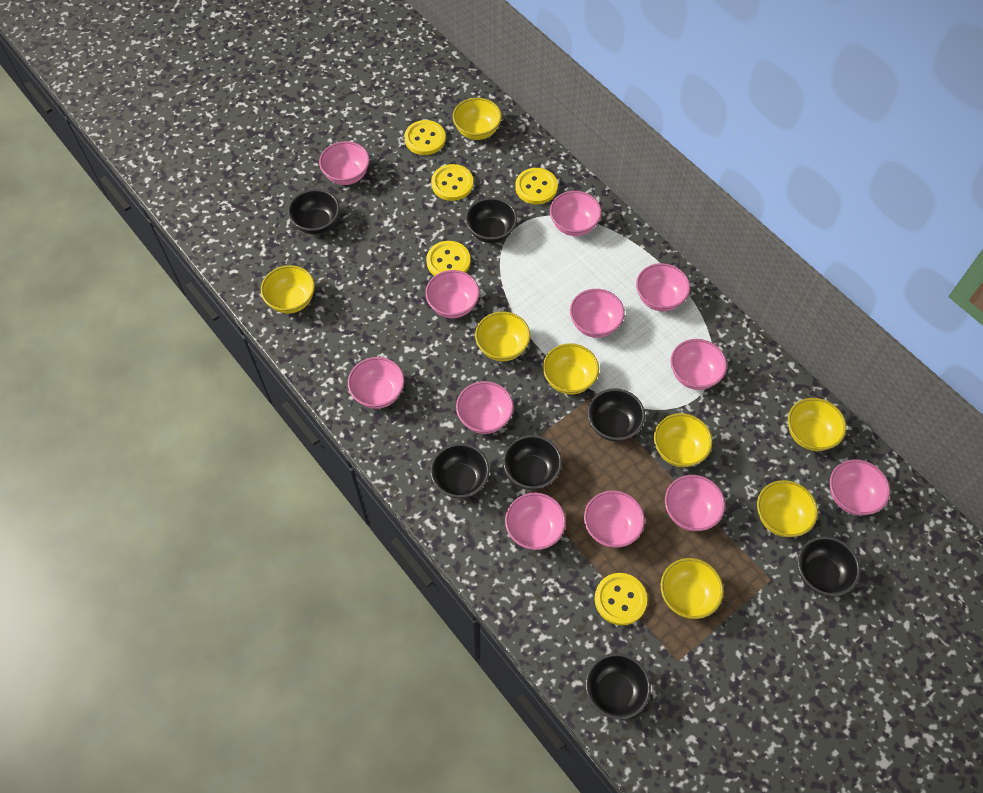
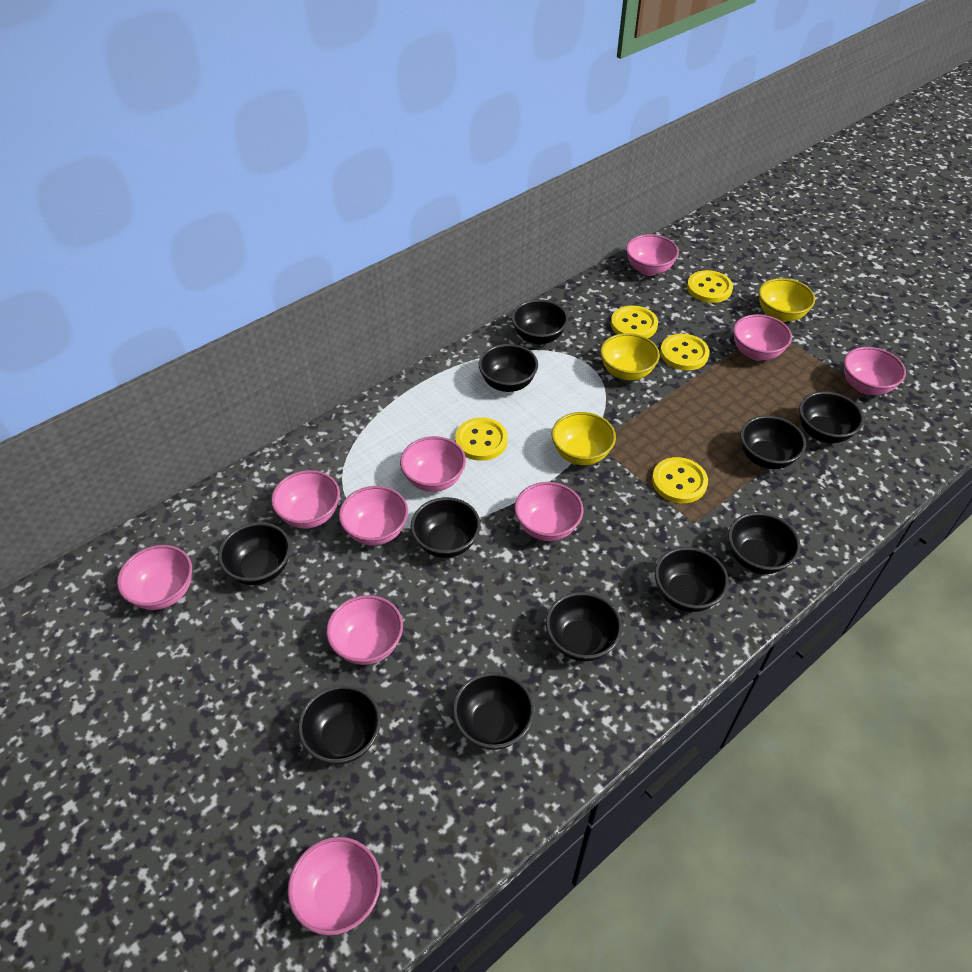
black bowl: [288,189,340,234] [430,443,489,499] [465,197,517,243] [503,435,562,490] [585,653,651,720] [587,388,645,441] [797,536,860,596] = 7 -> [218,522,291,585] [298,685,381,764] [411,497,481,558] [453,672,534,750] [479,344,538,392] [512,299,568,345] [546,592,622,661] [655,547,729,612] [728,512,801,574] [740,415,806,469] [799,391,864,443] = 11
pink bowl: [319,141,370,185] [348,357,404,409] [425,270,480,318] [456,381,514,434] [505,493,566,550] [550,191,602,236] [570,289,625,338] [584,490,645,548] [636,263,690,311] [665,475,725,531] [671,339,727,390] [830,459,890,515] = 12 -> [117,545,192,610] [271,470,340,529] [287,837,381,935] [326,595,403,665] [339,486,408,545] [400,436,466,492] [515,482,583,541] [626,234,679,276] [733,314,792,360] [844,347,906,395] = 10
yellow bowl: [261,265,315,314] [453,98,502,140] [475,311,530,361] [543,343,599,395] [654,413,712,467] [661,558,724,619] [757,480,818,537] [788,398,846,451] = 8 -> [552,412,616,465] [600,333,660,380] [759,278,815,322] = 3

